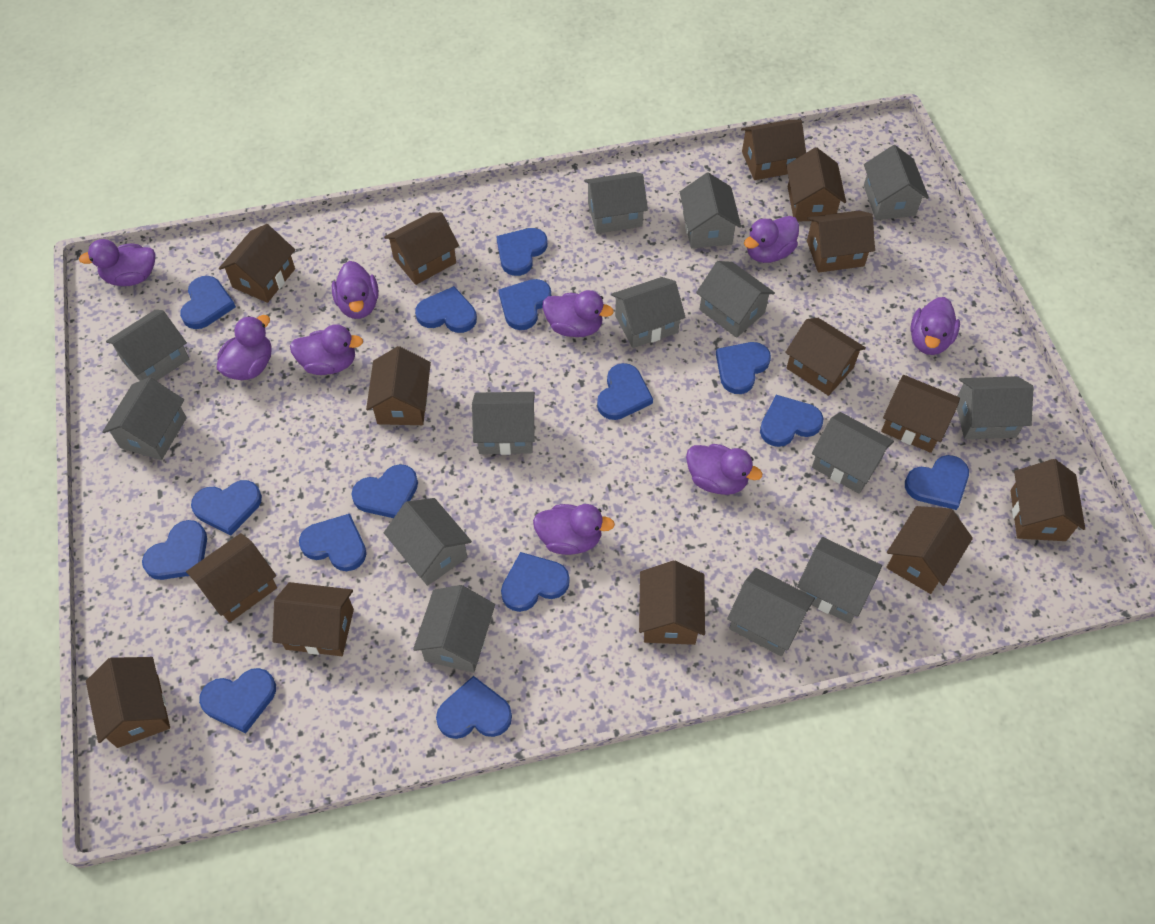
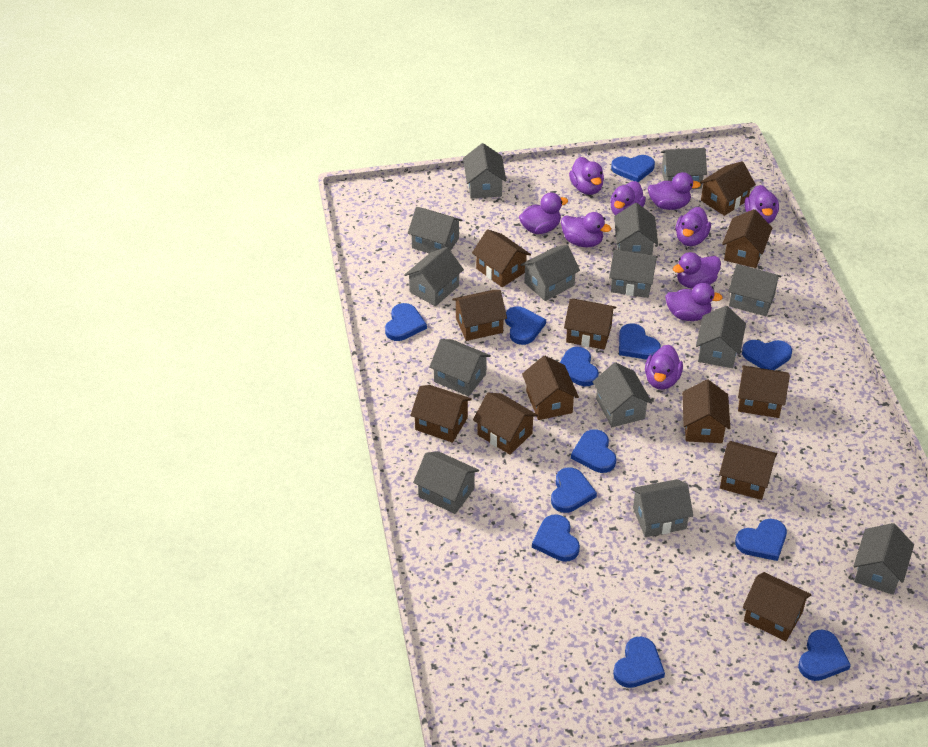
blue heart: [142,520,207,580] [180,276,236,329] [191,480,262,536] [199,668,276,733] [299,514,366,571] [351,464,418,518] [415,286,477,333] [436,676,512,739] [496,228,547,276] [499,279,551,330] [501,552,570,612] [597,363,653,420] [716,342,771,394] [760,395,823,447] [905,455,969,510] = 15 -> [385,303,427,341] [505,306,546,345] [532,514,580,562] [551,467,597,513] [560,347,599,386] [571,429,616,473] [611,155,655,182] [613,637,665,688] [619,323,661,360] [735,519,787,561] [742,340,792,370] [798,630,851,681] = 12
brown house: [86,657,170,748] [186,533,277,623] [219,224,295,303] [273,582,354,656] [366,346,431,425] [384,212,459,285] [639,561,705,645] [741,120,806,180] [785,318,866,396] [786,147,846,222] [807,211,875,273] [881,375,960,453] [886,506,973,594] [1010,459,1085,541] = 14 -> [410,385,472,443] [452,290,507,341] [472,229,531,287] [473,393,538,455] [522,356,579,420] [564,299,616,349] [682,379,730,443] [699,161,756,216] [719,441,777,500] [722,209,772,268] [738,366,790,418] [743,572,811,641] = 12
purple duck: [79,239,155,286] [217,315,272,380] [290,324,363,375] [332,261,379,319] [533,504,615,555] [543,290,614,337] [686,444,762,495] [744,216,799,263] [910,297,960,355] = 9 -> [519,193,568,234] [561,212,611,248] [569,157,604,195] [610,181,646,215] [645,345,683,390] [648,172,701,210] [665,283,723,321] [673,252,721,288] [676,207,711,246] [745,185,779,223] = 10

